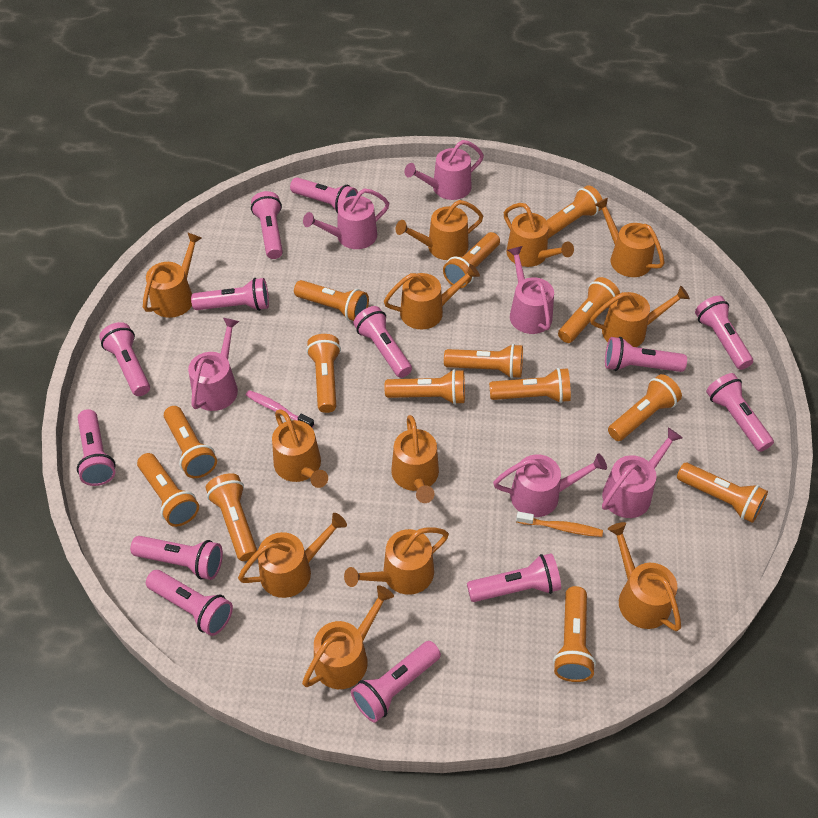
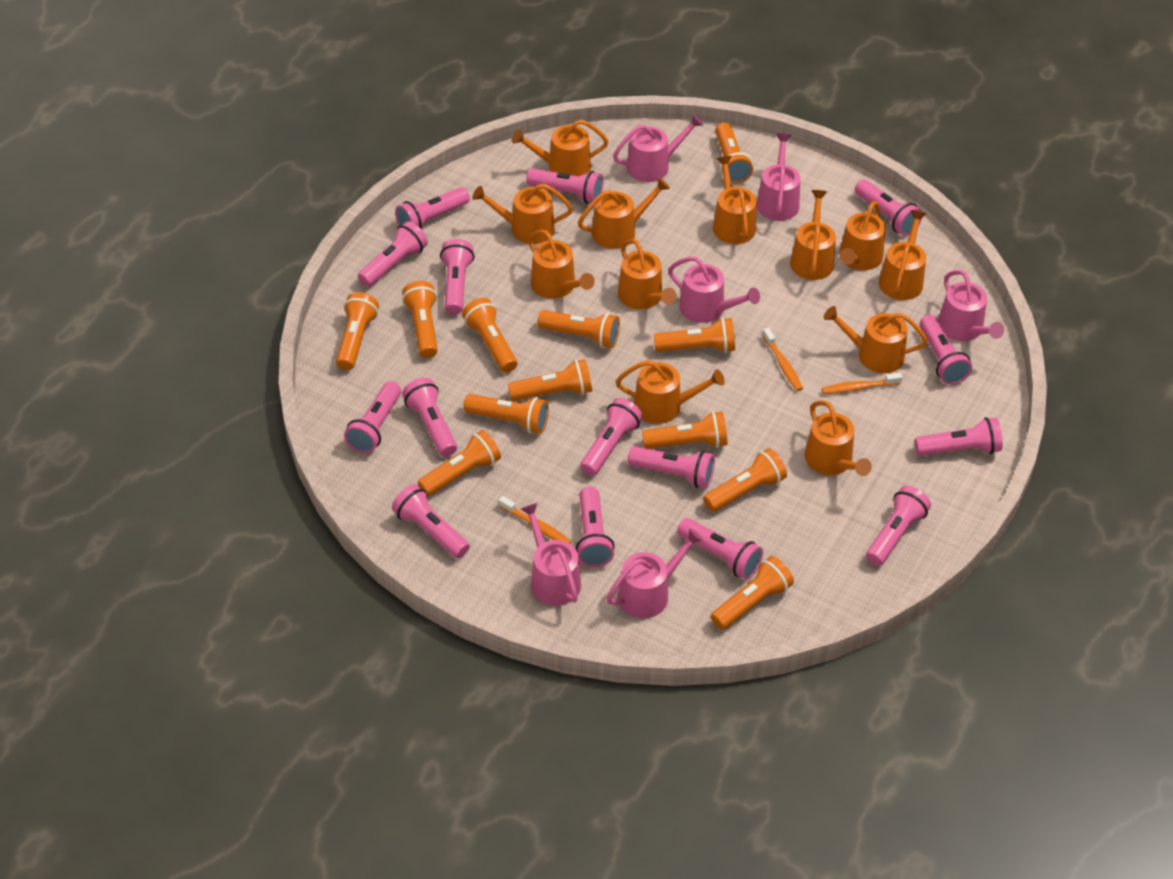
orange flashlight: [137,453,199,527] [164,406,217,478] [206,473,257,561] [294,280,369,321] [306,334,341,413] [385,369,465,405] [443,232,500,288] [444,344,523,379] [489,368,571,403] [547,185,603,239] [553,586,596,682] [558,277,620,343] [608,374,682,441] [677,463,768,523] = 14 -> [336,292,379,370] [402,281,438,358] [418,430,501,496] [462,298,517,373] [463,394,549,434] [508,359,592,401] [538,310,620,348] [642,411,728,449] [654,318,735,353] [703,448,787,512] [711,556,794,630] [715,123,753,184] = 12
orange toothbrush: [516,512,603,537] = 1 -> [499,496,572,544] [763,328,803,391] [821,373,902,394] = 3
pink flashlight: [77,409,116,486] [99,322,150,396] [130,536,223,580] [146,570,233,636] [191,278,269,311] [251,191,283,259] [290,177,358,213] [351,641,441,723] [353,306,412,378] [467,553,561,602] [605,337,687,372] [695,296,753,370] [706,373,774,452] = 13 -> [344,381,401,453] [358,221,428,287] [392,484,470,559] [395,187,470,229] [402,378,457,457] [440,239,474,315] [526,168,604,204] [576,487,615,567] [580,398,643,476] [628,446,715,488] [677,518,763,580] [855,179,922,236] [866,486,931,566] [915,417,1003,456] [919,315,972,385] = 15
pink toothbrush: [246,390,314,428] = 1 -> none = 0

